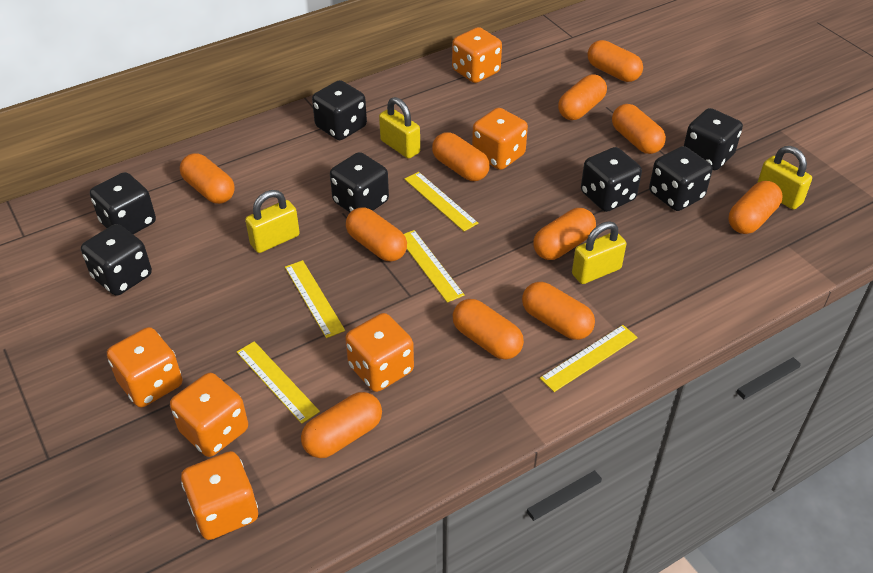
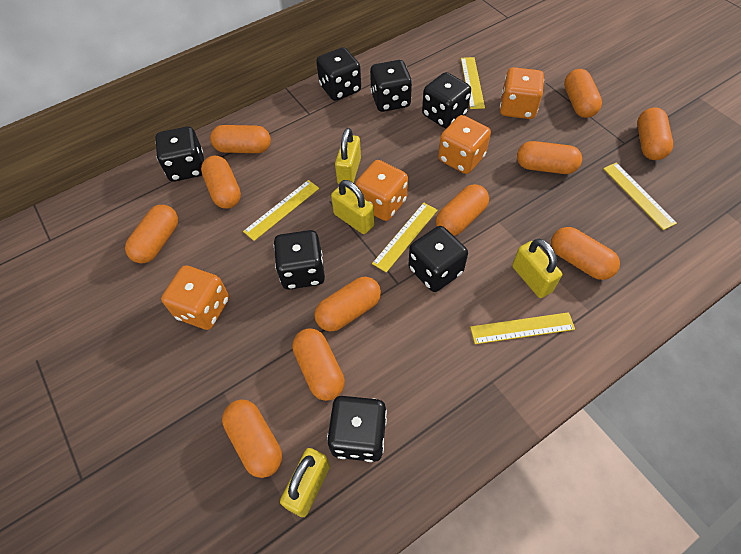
orange dice: [107,327,183,407] [170,373,248,457] [181,451,258,540] [345,313,414,392] [452,27,502,83] [472,108,528,170] = 6 -> [161,265,229,330] [355,160,408,221] [438,115,491,174] [500,67,544,119] = 4

